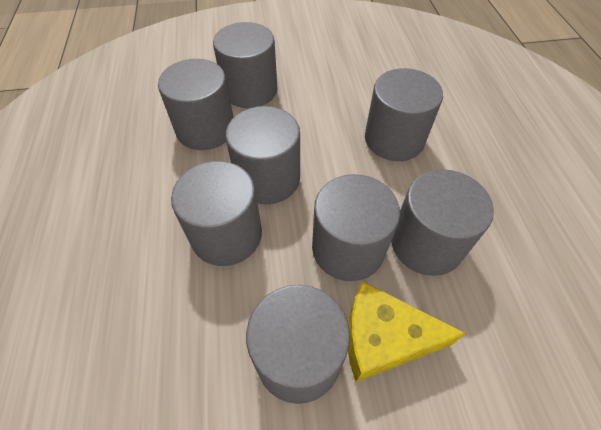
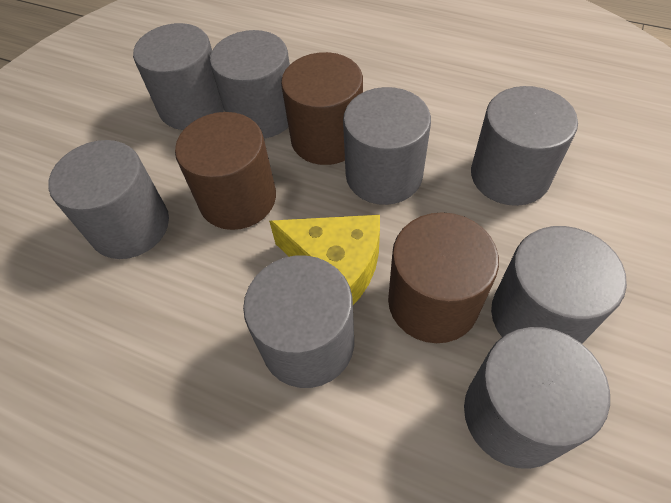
brown cylinder: none = 0 -> [175,112,276,230] [281,52,363,165] [388,212,499,343] = 3

